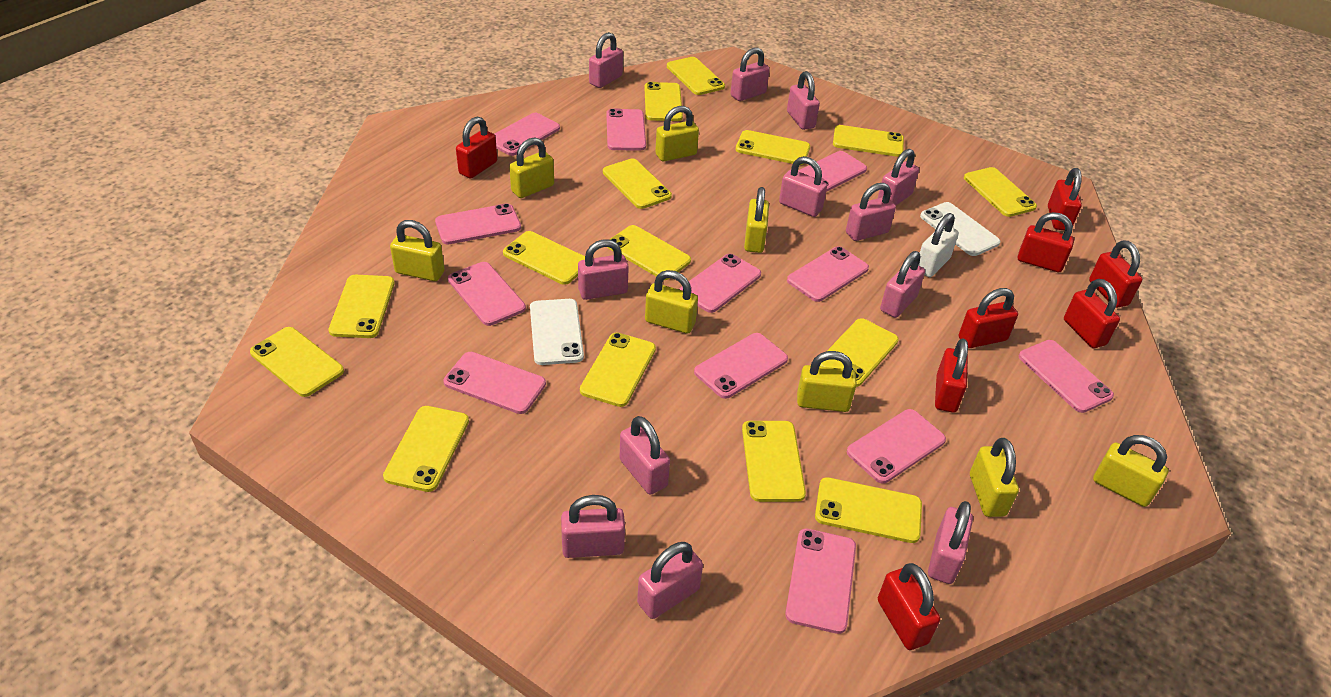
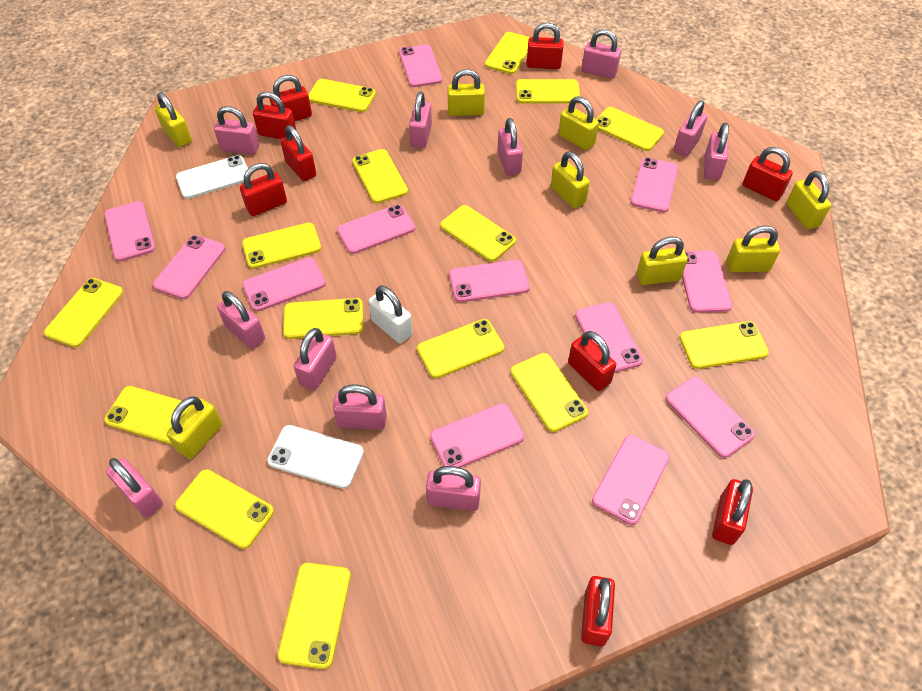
pink padlock: [561,495,625,558] [578,239,629,300] [589,32,623,88] [620,416,670,495] [637,542,703,619] [730,47,770,101] [779,156,827,217] [787,71,820,130] [846,183,896,241] [878,149,919,205] [880,251,925,318] [928,501,973,584] = 12 -> [106,458,163,518] [214,106,259,155] [217,291,265,349] [294,328,337,390] [333,384,387,430] [409,92,432,148] [426,466,481,511] [497,118,523,175] [582,29,621,79] [674,101,707,156] [704,123,729,180] = 11
red padlock: [456,117,497,179] [878,563,940,650] [935,338,968,413] [959,288,1018,348] [1018,212,1074,272] [1048,168,1082,231] [1064,279,1120,348] [1089,240,1142,308] = 8 -> [240,163,287,216] [253,92,296,139] [269,75,312,121] [280,125,316,181] [527,23,564,69] [568,331,616,391] [581,576,615,646] [712,479,753,545] [743,147,793,201] = 9

